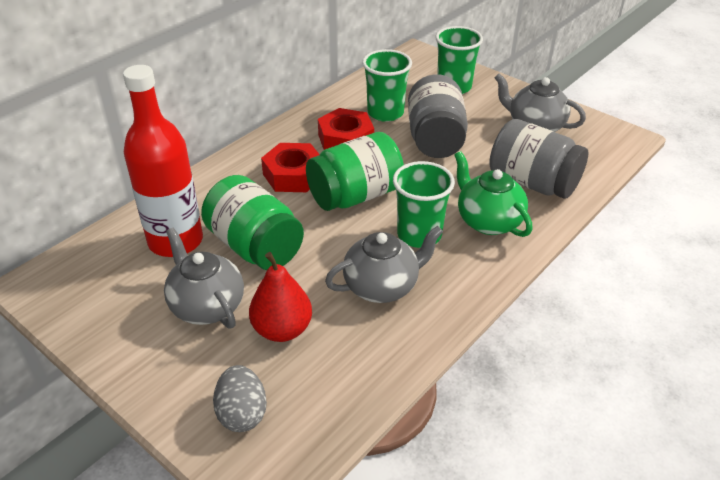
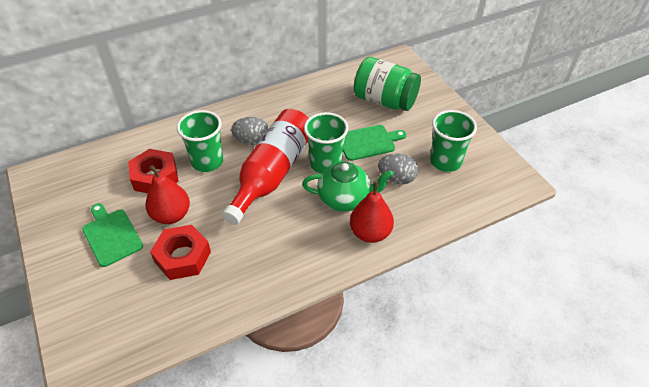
green cutting board: none = 0 -> [82,203,143,267] [343,125,407,161] = 2
green jar: [201,175,304,270] [306,132,404,211] = 2 -> [354,57,421,111] = 1
grey egg: [213,365,267,432] = 1 -> [231,117,269,145] [378,153,418,184] = 2
grey jar: [408,74,468,158] [489,119,588,199] = 2 -> none = 0
grey teapot: [164,228,244,329] [325,226,443,303] [494,74,586,132] = 3 -> none = 0
red pear: [249,252,312,342] = 1 -> [146,165,190,224] [350,181,394,243] = 2

